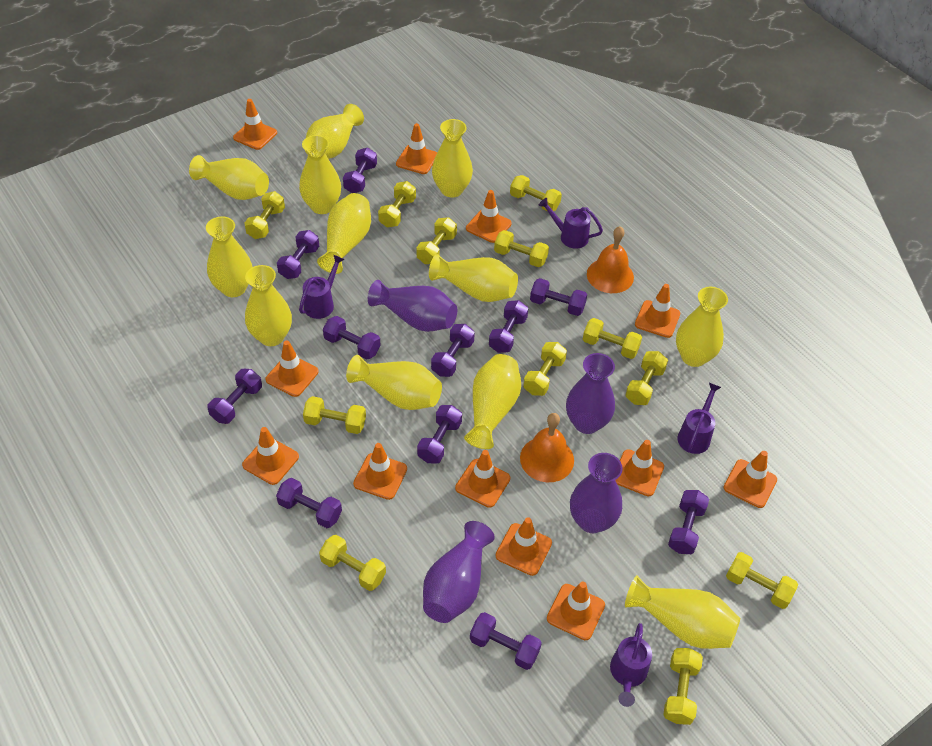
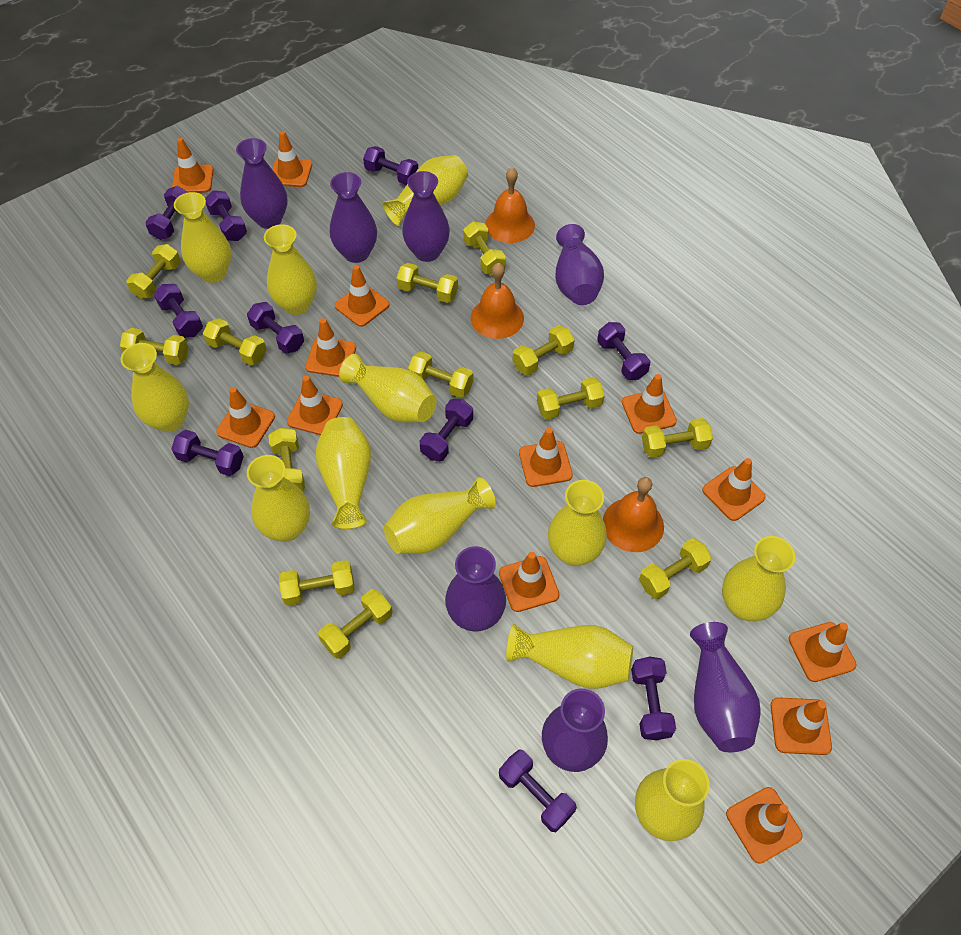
orange bell: [520,413,574,482] [587,226,634,293] = 2 -> [471,263,524,339] [485,167,535,243] [603,477,664,552] = 3
orange traffic cone: [233,99,277,150] [242,427,299,485] [265,340,319,397] [353,443,407,500] [396,123,437,174] [455,450,510,508] [466,190,512,243] [495,517,552,576] [547,582,605,640] [615,440,664,497] [635,284,680,338] [724,451,777,508] = 12 -> [172,138,213,193] [216,387,275,448] [272,131,312,187] [287,376,343,435] [305,318,356,377] [335,265,389,327] [499,552,560,612] [519,428,573,487] [622,374,677,434] [702,458,766,521] [726,787,802,864] [770,697,832,755] [789,622,857,682] = 13
purple dumbbell: [207,368,262,424] [276,478,342,528] [277,230,319,279] [323,316,381,359] [343,147,377,193] [417,405,462,464] [431,324,475,377] [470,612,542,670] [489,300,528,353] [530,278,587,316] [668,490,709,554] = 11 -> [145,186,188,240] [154,284,203,338] [171,430,244,476] [205,190,247,241] [247,302,304,354] [363,146,418,185] [420,399,473,461] [499,750,577,832] [597,322,650,380] [631,657,676,740] = 10
purple vase: [368,280,457,332] [423,521,495,623] [566,353,615,434] [570,453,623,533] = 4 -> [236,138,288,229] [330,172,377,263] [402,171,450,262] [445,546,506,632] [542,688,608,772] [555,224,604,305] [690,622,761,752] = 7
purple watering can: [299,255,345,319] [538,198,603,249] [610,623,652,707] [678,383,721,454] = 4 -> none = 0
yellow dumbbell: [244,191,285,239] [303,396,366,434] [319,535,386,591] [378,181,416,228] [417,217,457,264] [494,230,549,267] [510,175,562,211] [523,342,567,396] [583,318,642,359] [625,351,668,405] [663,648,703,725] [726,552,798,609] = 12 -> [120,328,189,365] [126,244,181,299] [203,318,267,365] [268,428,305,491] [279,560,355,606] [318,589,393,658] [397,263,458,303] [408,352,473,398] [463,221,506,275] [513,325,575,375] [537,377,604,420] [639,538,712,599] [642,418,713,458] = 13

